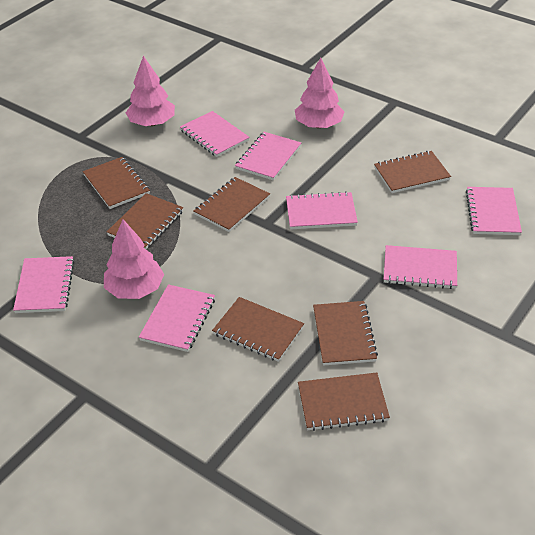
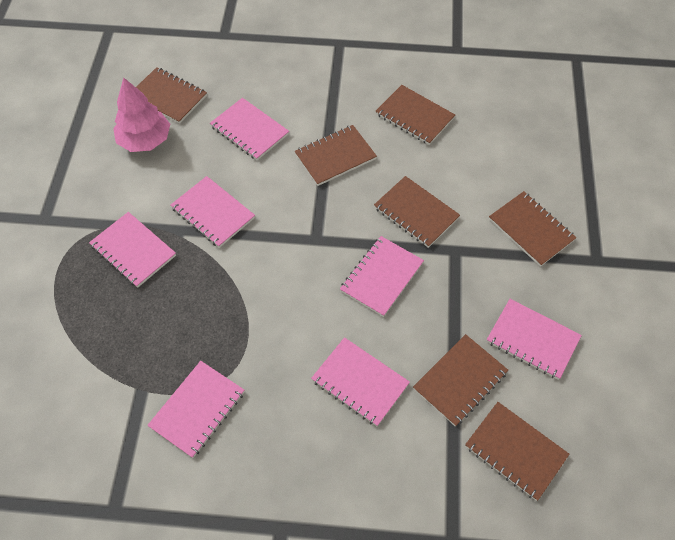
pink tree: [104,219,164,299] [126,56,175,126] [295,58,344,128] = 3 -> [113,77,170,152] = 1

